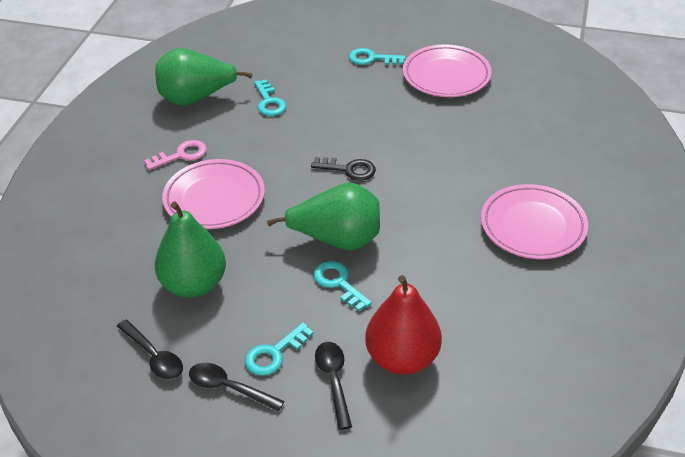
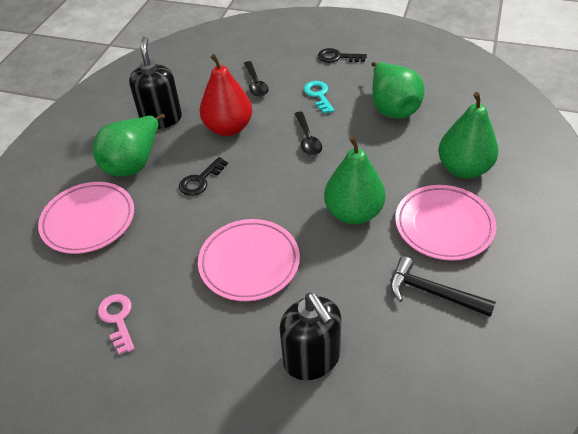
black hammer: none = 0 -> [390,256,496,317] = 1
black key: [311,157,376,181] = 1 -> [179,157,228,196] [318,48,367,63] = 2
black soap dispenser: none = 0 -> [129,36,182,129] [279,293,342,380] = 2
black spoon: [117,320,183,380] [189,363,284,412] [315,342,352,430] = 3 -> [244,61,269,97] [295,112,322,156] = 2
green pear: [155,48,253,106] [155,202,226,298] [267,183,380,250] = 3 -> [93,114,165,176] [324,136,386,225] [372,62,425,119] [438,92,498,179] = 4
turquoise key: [245,322,314,376] [254,79,286,116] [314,261,372,311] [349,48,406,65] = 4 -> [304,81,335,114] = 1

